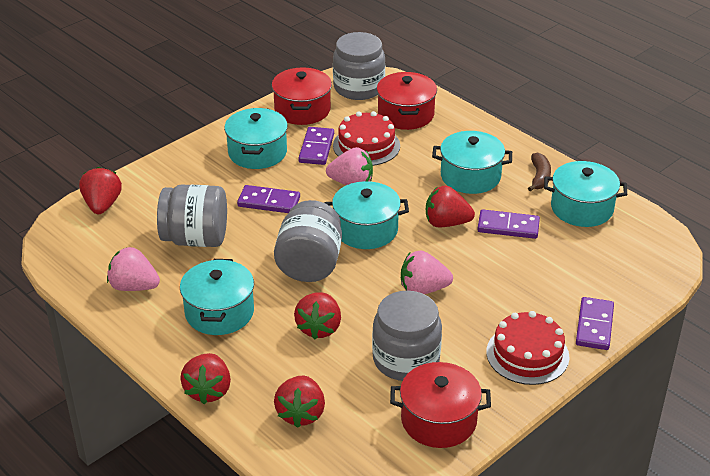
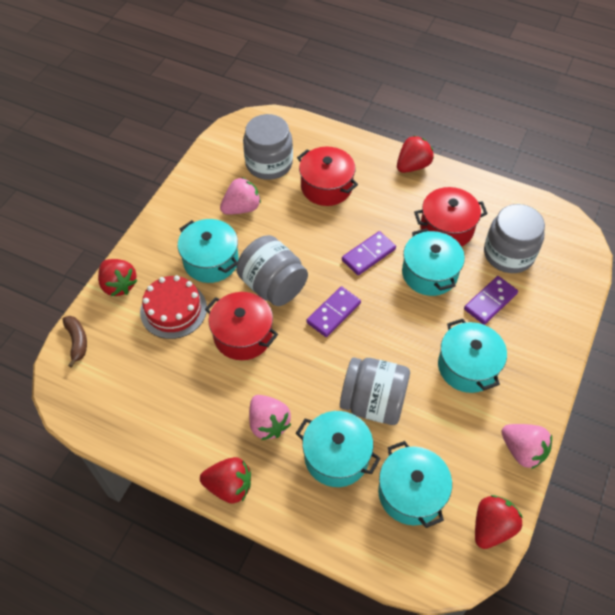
purple domino: [237,185,300,213] [298,127,334,165] [477,209,540,239] [576,297,614,350] = 4 -> [307,286,361,337] [342,231,396,275] [464,276,518,325] = 3
red cake: [333,111,400,166] [486,311,569,385] = 2 -> [140,275,207,339] = 1
red strawberry: [79,167,122,214] [180,353,231,404] [274,376,325,428] [294,292,341,339] [426,186,475,227] = 5 -> [98,259,137,296] [200,457,251,504] [397,135,434,173] [475,495,523,549] = 4

